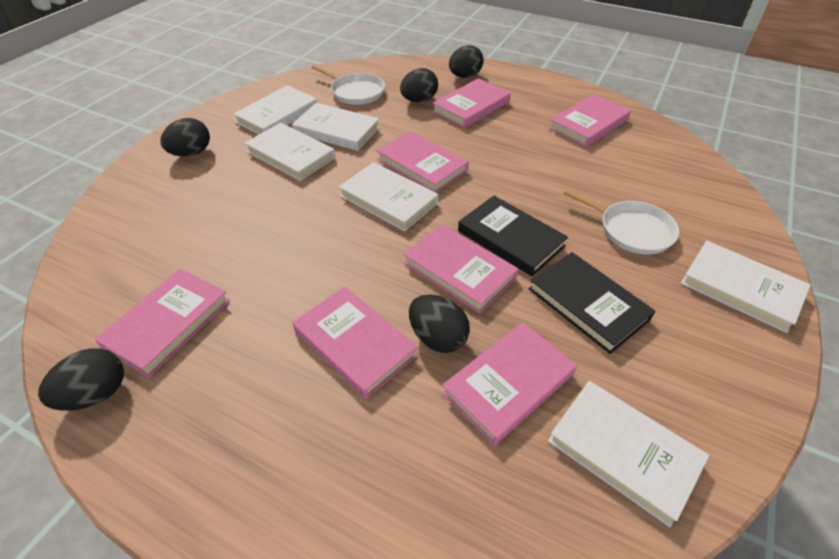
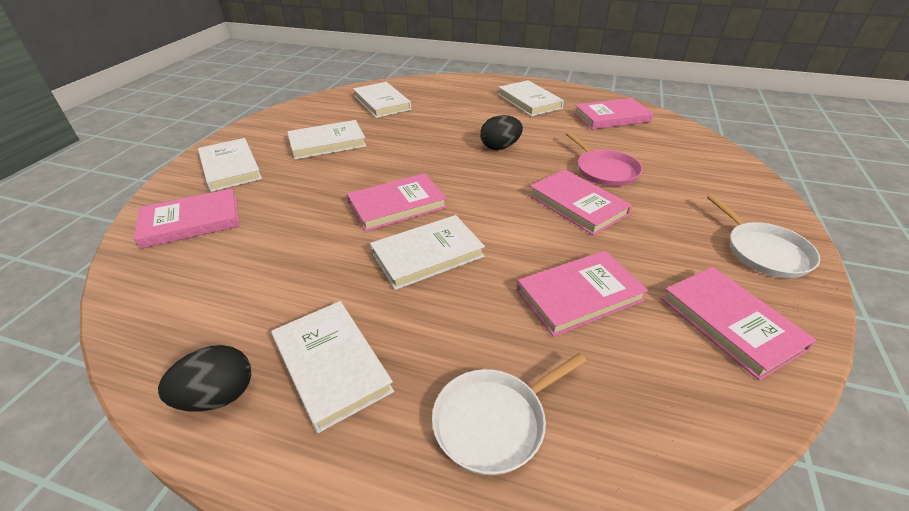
black book: [458,196,568,276] [529,252,655,354] = 2 -> none = 0
black egg: [38,348,124,411] [161,118,210,156] [400,68,438,102] [409,295,470,353] [449,45,484,78] = 5 -> [158,345,251,412] [480,115,523,150] = 2
pink book: [95,269,230,377] [293,287,418,399] [377,131,469,193] [403,224,518,313] [432,78,511,128] [442,322,577,445] [549,94,631,147] = 7 -> [134,188,239,249] [347,173,447,232] [517,251,648,337] [529,169,632,236] [574,98,653,130] [662,267,816,380] = 6
pink pan: none = 0 -> [566,132,642,186] = 1

